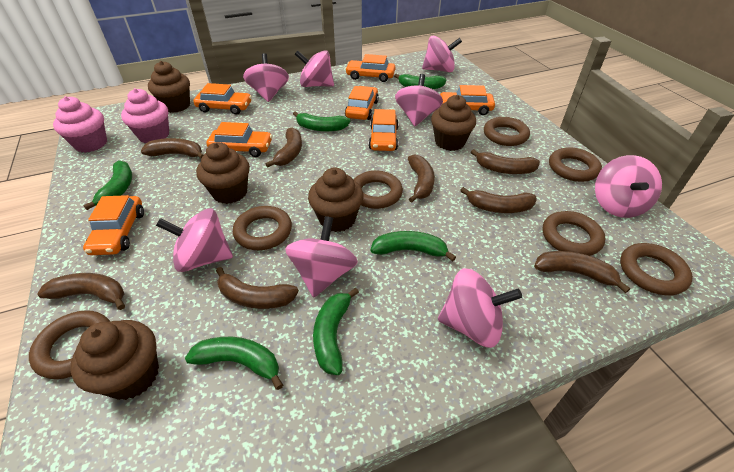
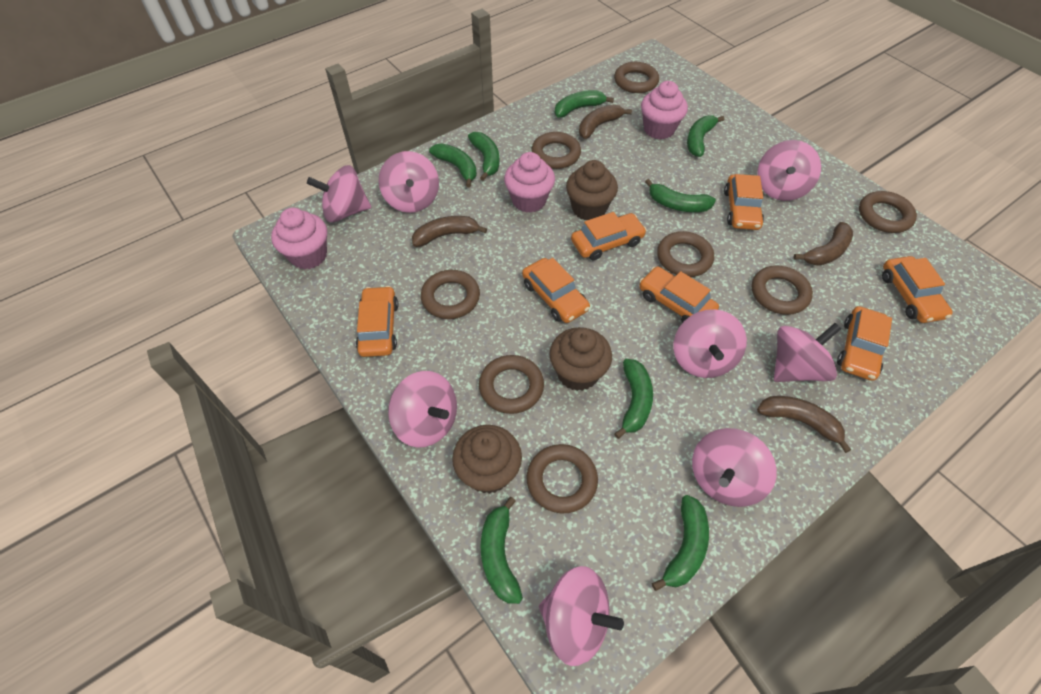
brown banana: [37,273,125,310] [141,138,203,159] [216,267,299,309] [266,127,302,168] [408,154,435,203] [460,187,537,213] [471,149,540,174] [534,251,630,293] = 8 -> [412,216,487,247] [579,104,632,139] [757,396,851,453] [794,222,853,266] = 4
brown cupcake: [70,320,159,400] [148,61,190,113] [196,142,250,204] [308,168,364,232] [431,95,476,151] = 5 -> [452,425,522,494] [549,327,612,391] [566,160,618,220] = 3
brown ring: [29,310,110,379] [233,206,292,250] [353,171,403,209] [484,117,530,146] [543,211,606,256] [549,147,602,182] [620,243,693,295] = 7 -> [421,270,480,319] [479,355,544,414] [526,444,598,514] [531,132,581,169] [614,62,659,93] [657,231,714,277] [752,265,813,315] [859,191,917,233] = 8
green banana: [83,160,132,210] [185,337,283,390] [293,111,350,132] [313,288,359,375] [371,231,456,261] [394,74,447,89] = 6 -> [429,143,477,187] [468,132,500,181] [480,497,523,604] [555,90,614,118] [614,359,653,439] [645,179,716,212] [652,495,709,591] [687,115,725,157] = 8
pink cupcake: [53,96,107,153] [121,88,169,143] = 2 -> [271,208,327,270] [504,152,555,213] [641,81,688,140] = 3

